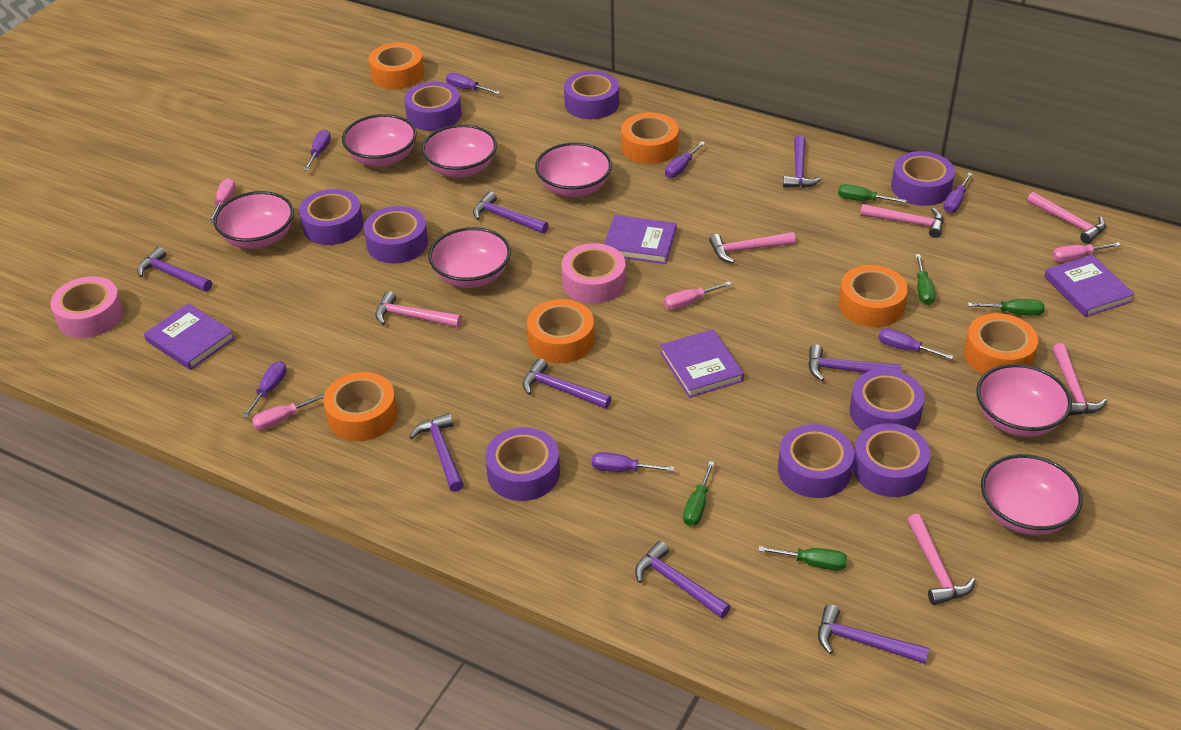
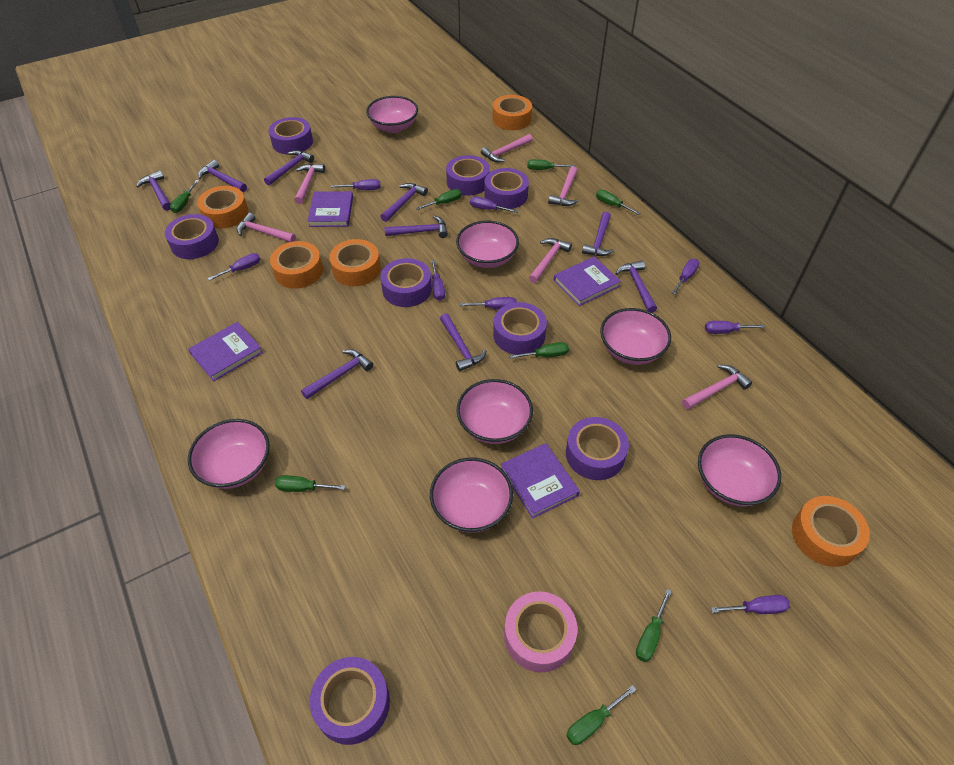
green screwdriver: [683,461,715,526] [758,546,847,570] [838,184,907,203] [915,254,935,305] [968,299,1045,316] = 5 -> [170,180,199,213] [275,475,345,492] [416,189,462,210] [509,342,569,359] [527,159,575,170] [566,685,636,745] [596,190,640,215] [636,589,672,662] = 8
orange tape: [323,372,397,441] [369,43,424,89] [527,299,594,363] [621,113,679,164] [839,265,908,327] [964,313,1038,375] = 6 -> [197,186,248,229] [270,241,323,289] [329,239,381,286] [492,95,532,130] [792,496,870,567] = 5
pink screwdriver: [208,178,236,223] [252,393,325,430] [664,282,732,310] [1052,242,1121,262] = 4 -> none = 0
pink tape: [50,276,123,338] [562,243,626,304] = 2 -> [504,591,577,672] = 1
purple hammer: [137,247,212,292] [409,413,464,492] [473,191,549,234] [523,358,611,409] [635,541,731,618] [783,135,822,188] [809,345,902,381] [818,605,929,664] = 8 -> [136,171,171,211] [198,160,247,192] [264,150,314,185] [301,349,373,399] [380,183,428,222] [384,216,448,238] [440,313,487,371] [582,212,614,256] [616,260,657,313] = 9
purple screwdriver: [242,361,287,418] [304,129,331,171] [446,73,500,94] [592,452,674,472] [665,142,705,178] [878,328,954,360] [944,172,973,213] = 7 -> [208,253,261,281] [331,179,381,190] [431,260,445,301] [459,297,517,310] [470,196,519,213] [672,259,699,294] [705,321,765,334] [711,595,790,614] = 8
purple tape: [299,189,363,245] [364,206,428,263] [404,82,462,131] [485,427,560,501] [564,71,619,119] [778,424,854,498] [850,369,925,431] [852,423,930,497] [891,151,955,206] = 9 -> [165,214,219,259] [269,117,313,154] [310,657,390,745] [380,258,432,307] [446,155,490,196] [484,168,529,209] [493,302,547,355] [566,417,629,480] = 8

